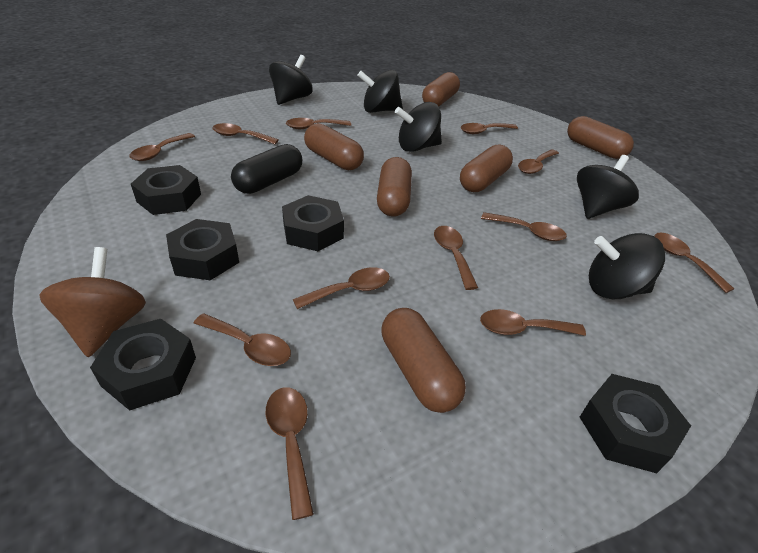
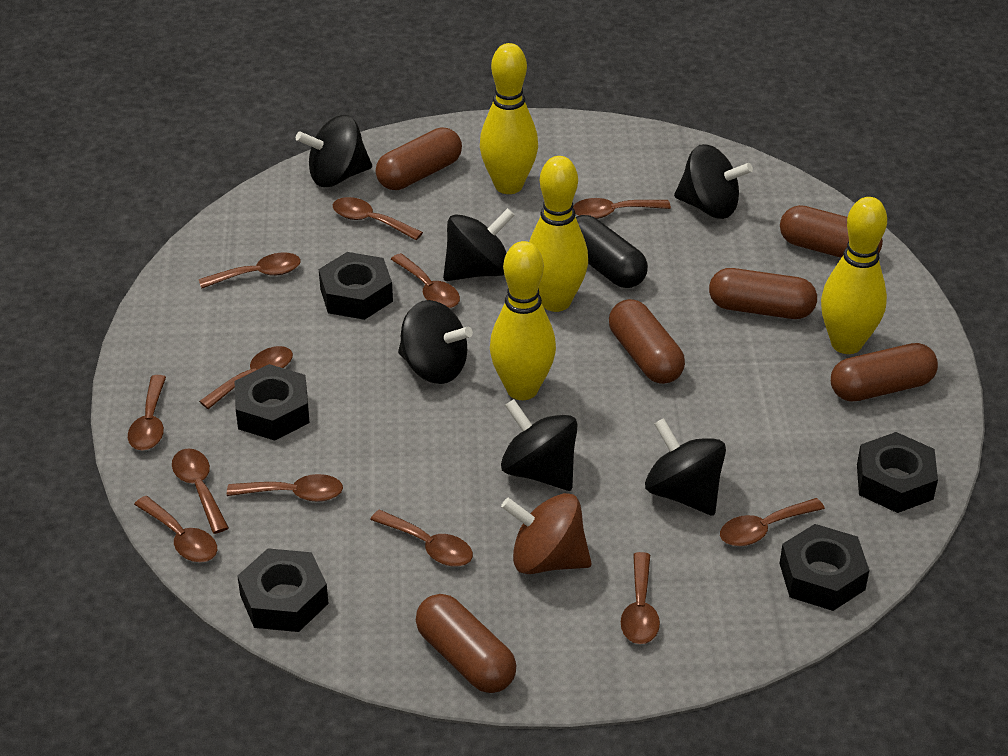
black spinning top: [269,55,313,105] [357,70,403,113] [395,102,442,152] [577,155,639,219] [589,233,665,299] = 5 -> [296,115,372,187] [398,300,473,384] [443,208,514,281] [501,399,578,491] [645,418,726,516] [674,144,753,219] = 6
yellow bowling pin: none = 0 -> [480,43,538,194] [490,241,556,400] [529,156,588,312] [821,197,887,354] = 4

